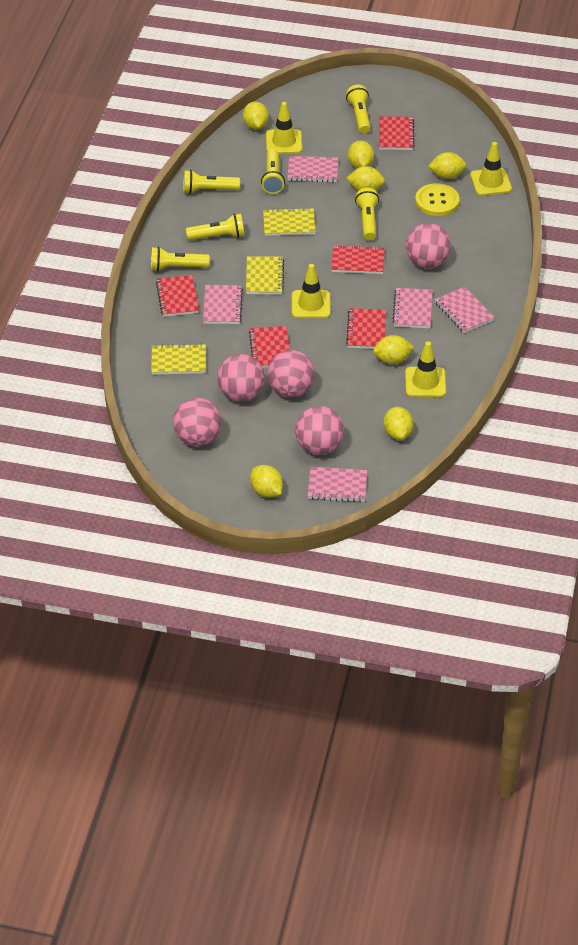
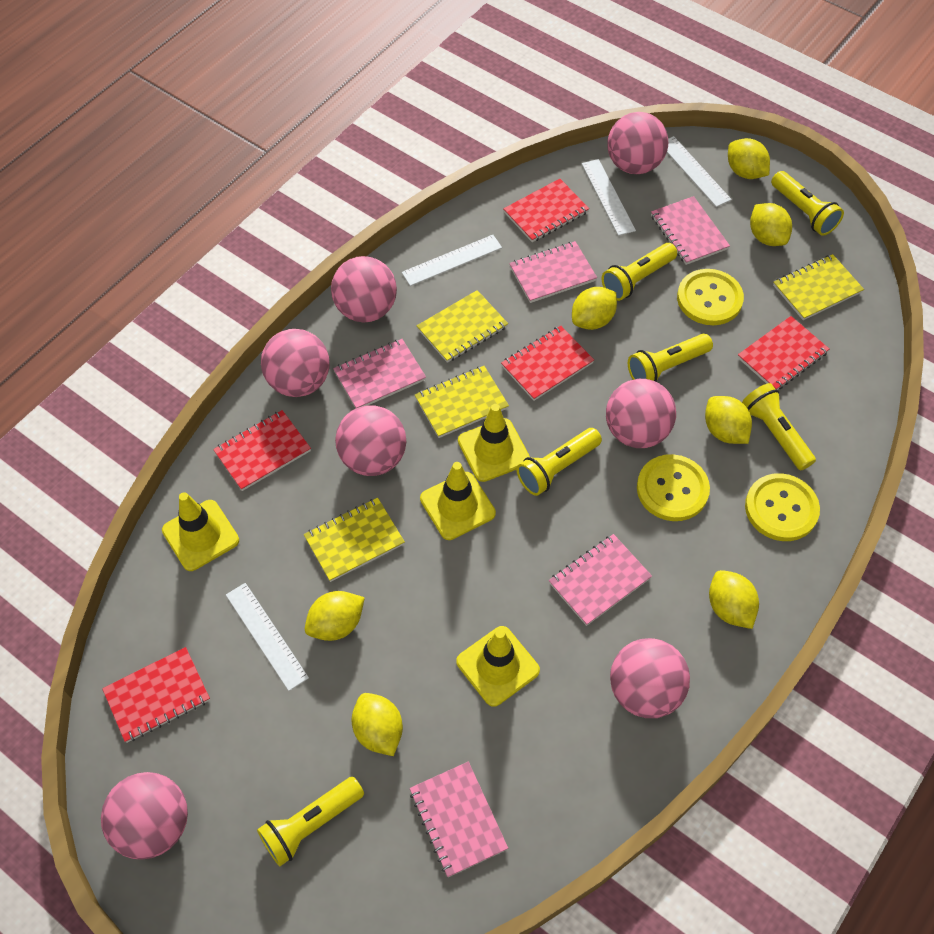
pink ball: [173,398,222,446] [217,354,265,401] [267,350,315,397] [295,406,344,455] [406,223,451,268] = 5 -> [101,772,188,860] [261,329,329,397] [331,256,397,322] [335,405,406,476] [606,379,676,448] [607,112,668,174] [610,638,690,718] = 7
white ruler: none = 0 -> [226,583,309,691] [402,235,502,286] [582,159,636,236] [667,136,732,207] = 4
yellow button: [415,183,460,216] = 1 -> [637,454,710,521] [677,269,744,325] [745,473,820,541] = 3
yellow notebook: [151,344,206,375] [246,256,284,294] [263,208,316,236] = 3 -> [304,498,405,582] [415,366,509,438] [417,290,508,363] [773,254,864,320] = 4

